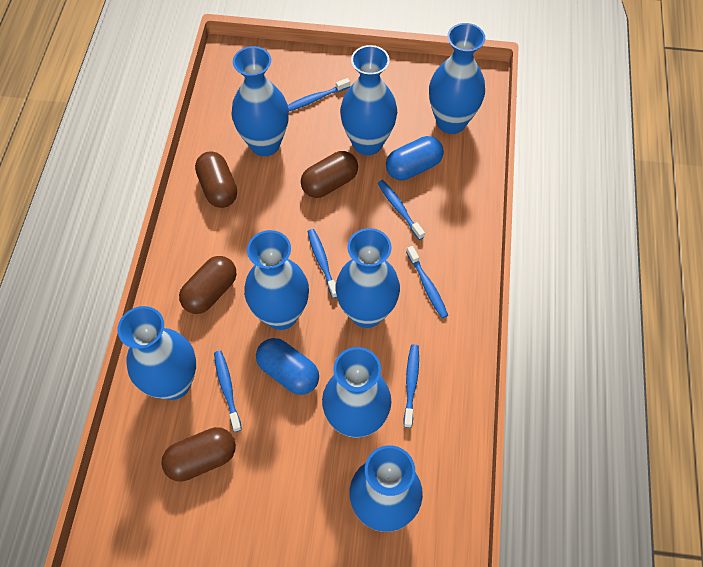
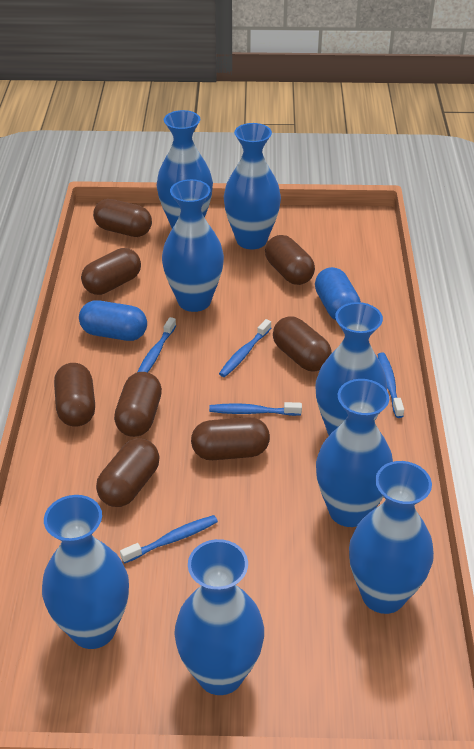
blue toothbrush: [214,350,242,432] [288,78,350,111] [308,229,337,298] [378,180,425,240] [404,344,419,428] [406,246,448,318] = 6 -> [120,515,218,564] [138,317,176,372] [209,402,302,416] [219,319,271,377] [378,352,404,418] = 5
brown capsule: [161,427,236,482] [179,256,236,314] [195,152,237,208] [301,151,358,198] = 4 -> [54,363,95,427] [81,248,141,295] [93,199,152,237] [96,438,160,507] [114,372,162,437] [191,417,270,460] [265,235,315,285] [273,316,332,371] = 8

